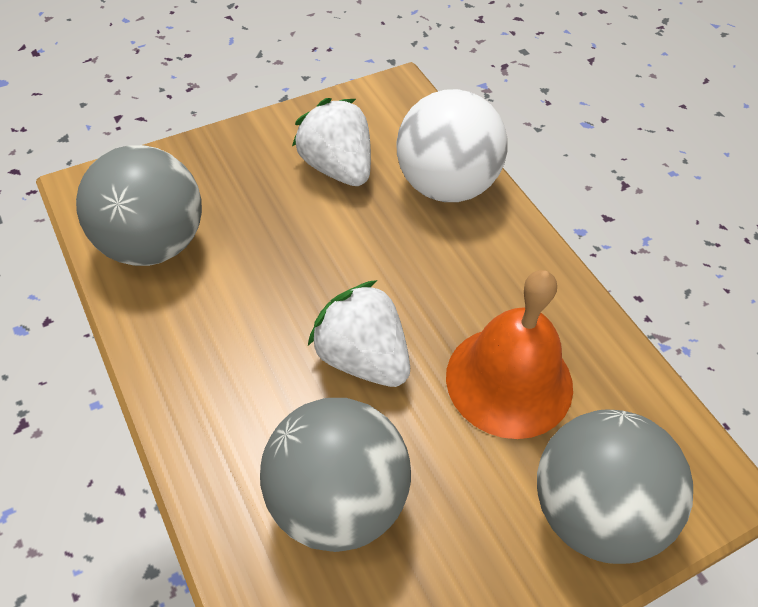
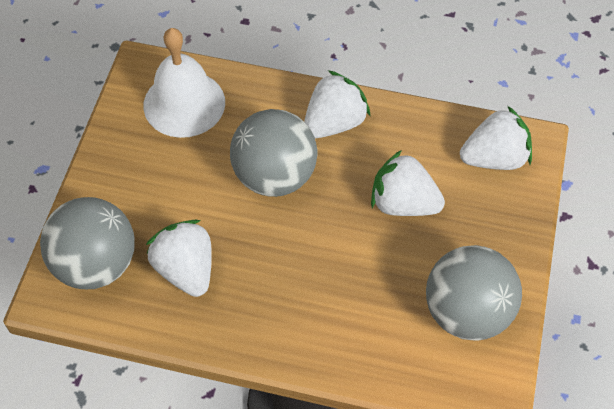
orange bell: [446,270,573,439] = 1 -> none = 0
white ball: [396,89,508,202] = 1 -> none = 0
white bell: none = 0 -> [143,28,225,138] = 1
white strawberry: [292,98,371,186] [308,280,410,387] = 2 -> [146,220,212,297] [304,70,370,138] [371,150,445,216] [460,106,532,170] = 4

